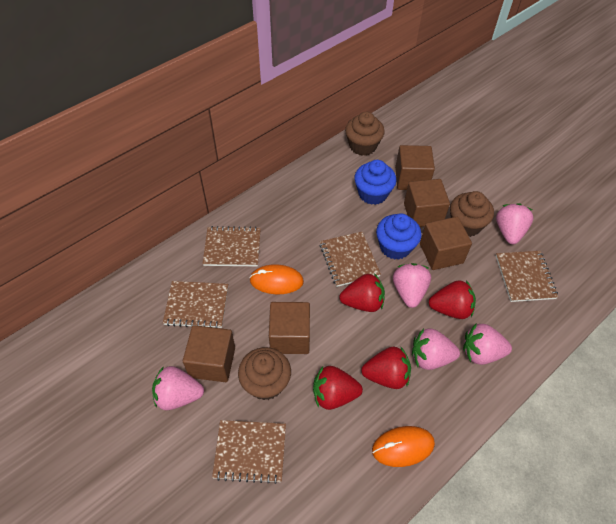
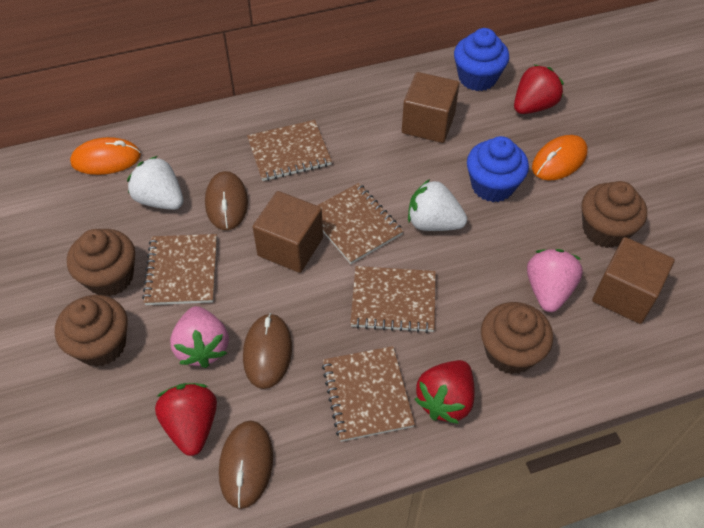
brown cube: [183,325,235,382] [269,302,310,354] [395,145,435,190] [404,179,450,227] [420,217,472,270] = 5 -> [253,191,323,273] [402,72,459,143] [592,237,675,324] = 3
brown cupcake: [238,347,291,400] [345,112,385,156] [450,191,494,237] = 3 -> [55,295,128,367] [67,229,135,296] [481,302,553,375] [582,181,647,248] = 4
brown mouse: none = 0 -> [205,171,248,230] [219,420,273,509] [243,313,292,389] = 3
pink strawberry: [152,366,204,410] [393,263,431,308] [412,328,460,370] [463,323,512,365] [496,203,534,244] = 5 -> [170,306,229,368] [527,249,583,312] = 2
red strawberry: [313,366,363,410] [339,273,385,312] [361,347,411,389] [428,280,476,319] = 4 -> [155,383,217,456] [414,360,475,424] [514,64,564,114] = 3
white strawberry: none = 0 -> [127,156,183,210] [408,179,467,231] = 2

